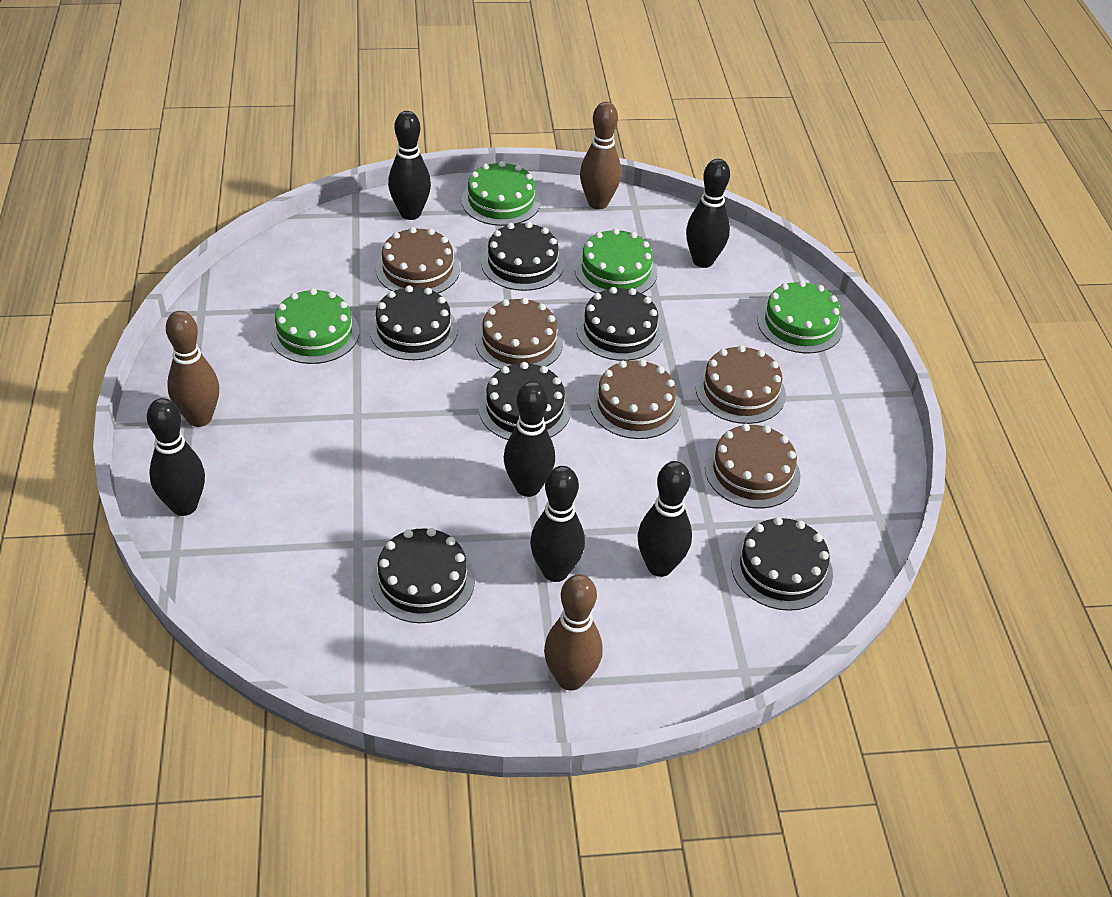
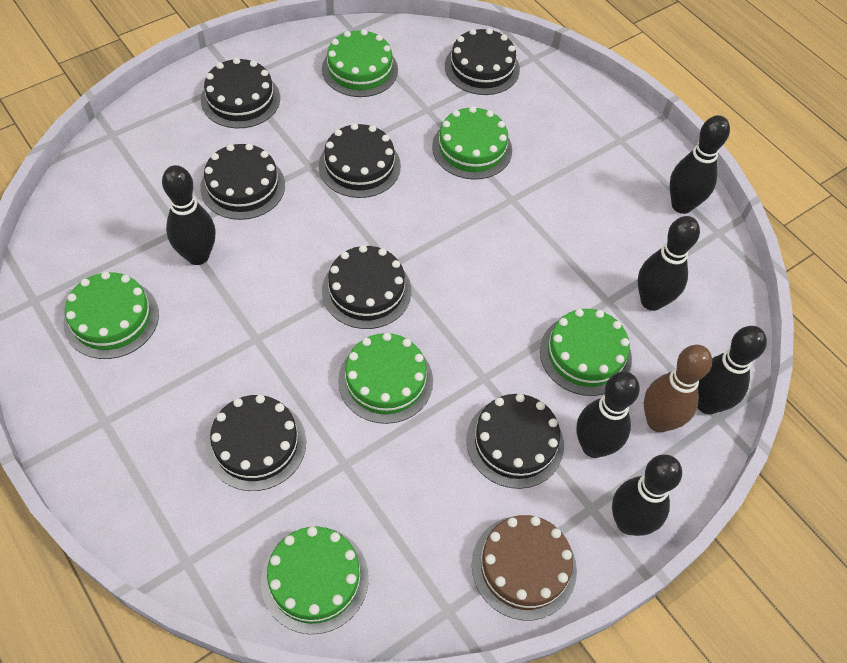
black cake: [370,285,458,360] [370,528,475,623] [479,362,571,440] [481,222,564,291] [576,287,663,361] [731,517,833,611] = 6 -> [200,143,285,220] [201,58,280,128] [206,395,306,491] [319,123,401,198] [322,245,412,329] [445,28,520,95] [466,393,564,489] = 7
brown bowling pin: [166,311,219,427] [544,574,603,691] [580,102,621,209] = 3 -> [644,345,712,432] = 1
brown cake: [376,227,460,293] [475,297,563,369] [590,359,681,439] [696,345,786,424] [705,424,801,508] = 5 -> [472,515,577,620] = 1
green cake: [270,288,359,364] [462,161,541,226] [575,228,657,293] [757,280,843,353] = 4 -> [64,272,159,359] [261,526,369,634] [322,29,398,97] [338,333,433,424] [432,106,512,180] [540,309,632,396] = 6

